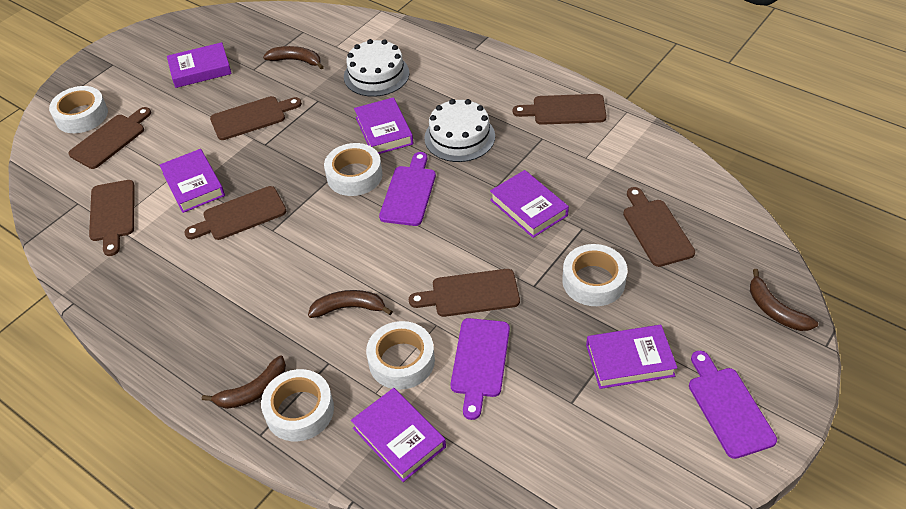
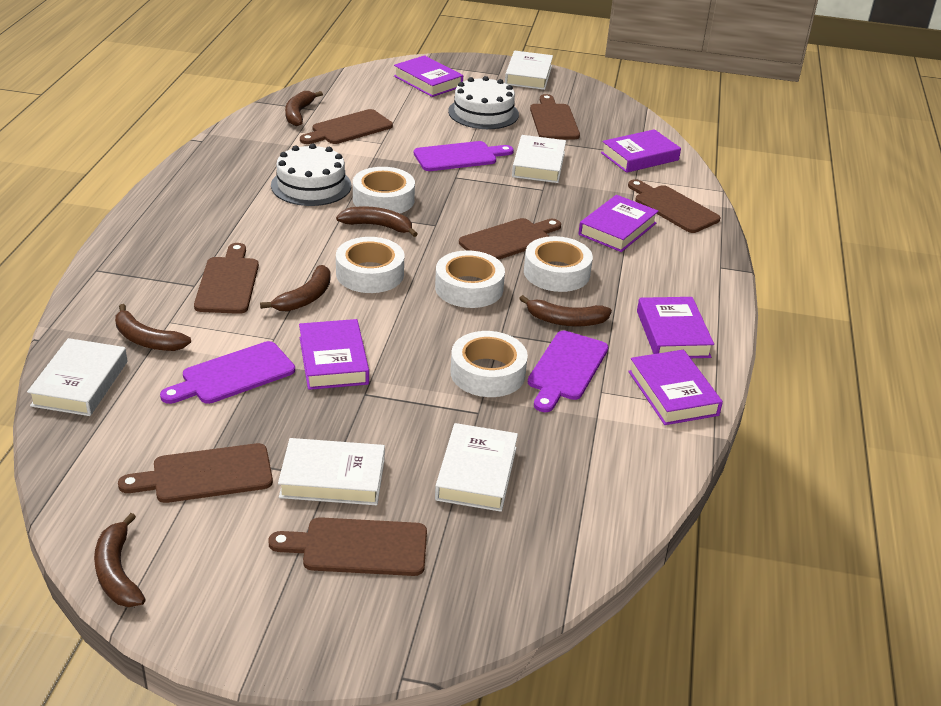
brown banana: [202,356,286,409] [263,46,324,69] [308,290,393,318] [750,269,818,331] = 4 -> [94,513,146,607] [115,304,191,351] [260,265,331,312] [285,91,323,126] [336,206,417,237] [519,295,612,327] = 6
white book: none = 0 -> [27,338,127,416] [278,438,385,505] [435,423,518,512] [505,51,553,90] [512,135,566,183] = 5

